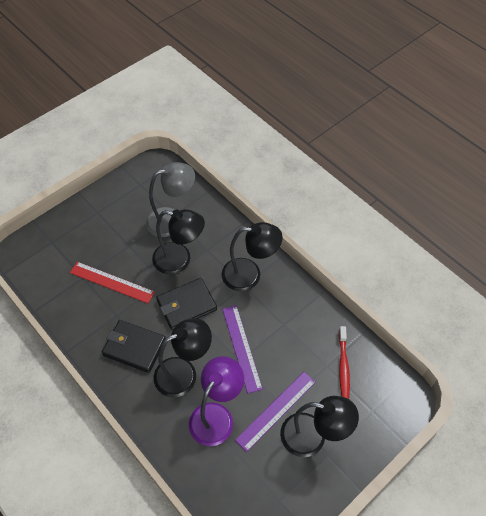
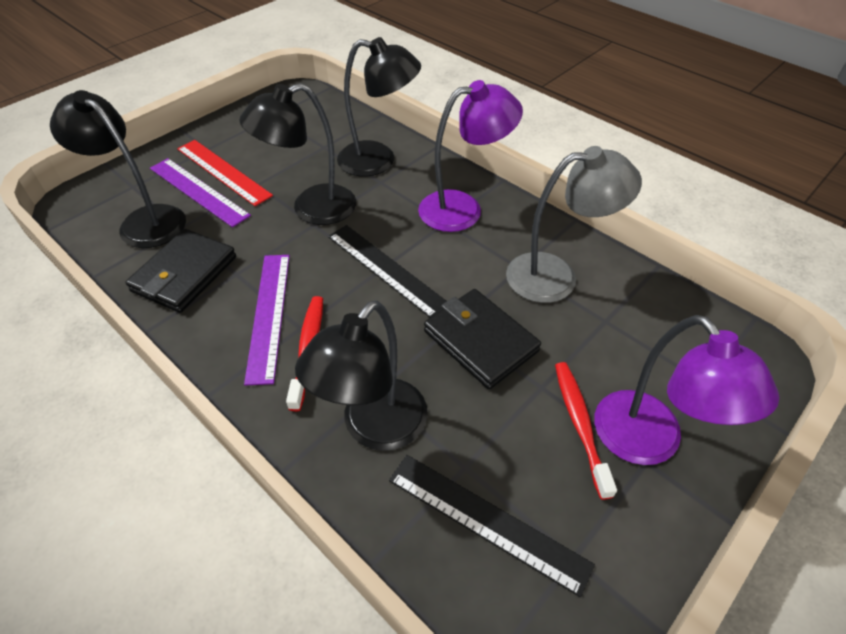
black ruler: none = 0 -> [328,225,447,318] [389,455,595,597] = 2
purple lamp: [189,356,244,446] = 1 -> [418,80,523,232] [594,315,780,465] = 2
red toothbrush: [339,326,350,399] = 1 -> [286,296,323,411] [555,362,617,500] = 2

